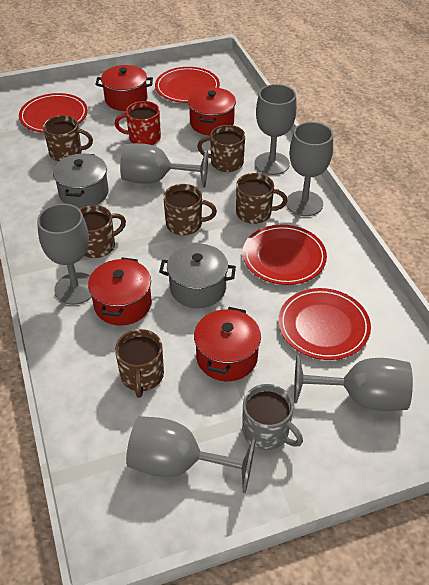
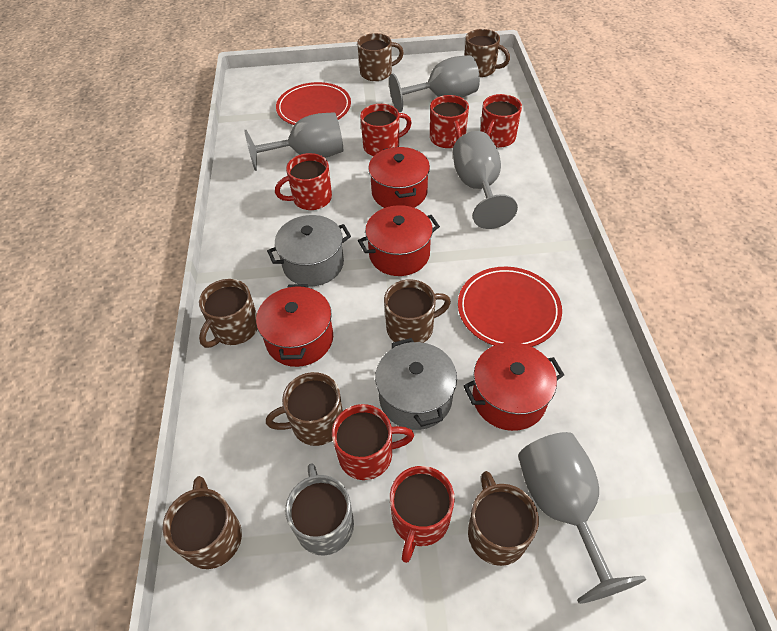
brown mug: [43,115,93,161] [80,205,126,258] [115,329,164,398] [163,184,217,235] [197,125,245,172] [236,173,288,224] = 6 -> [163,476,242,569] [199,279,257,348] [266,372,343,446] [357,33,404,81] [384,279,451,343] [465,29,510,77] [468,471,539,566] = 7
grey goblet: [37,204,92,305] [120,143,208,188] [126,416,256,493] [255,84,297,175] [286,122,333,216] [294,354,413,411] = 6 -> [244,112,343,171] [389,55,480,112] [453,131,518,229] [518,432,646,604] = 4
red mug: [115,101,161,145] = 1 -> [275,153,332,210] [332,404,414,480] [360,104,412,156] [390,466,455,563] [430,95,469,148] [480,94,522,148] = 6
red plate: [19,93,88,133] [155,67,220,103] [243,225,327,285] [278,288,371,360] = 4 -> [276,82,351,125] [458,267,562,347] = 2

